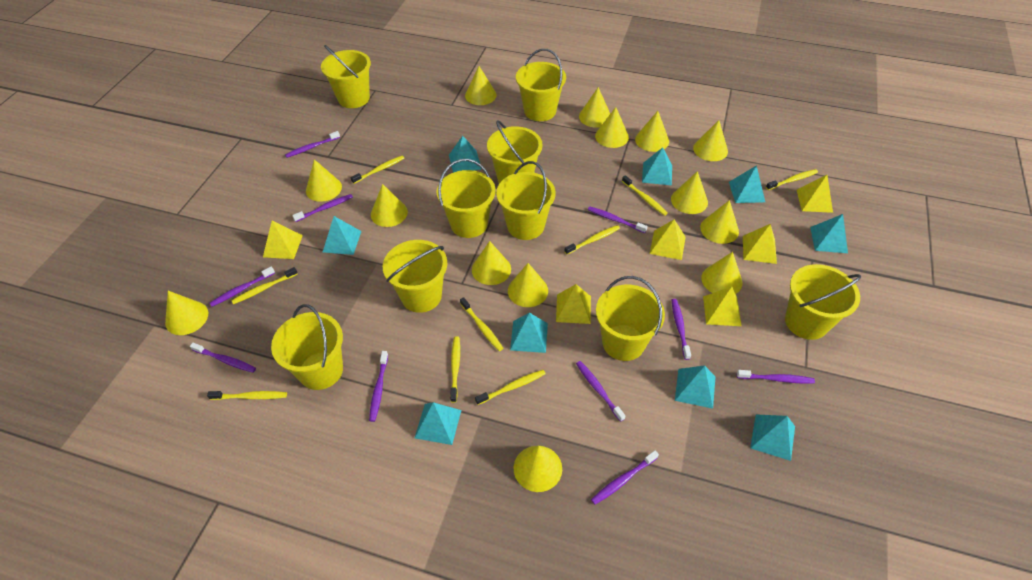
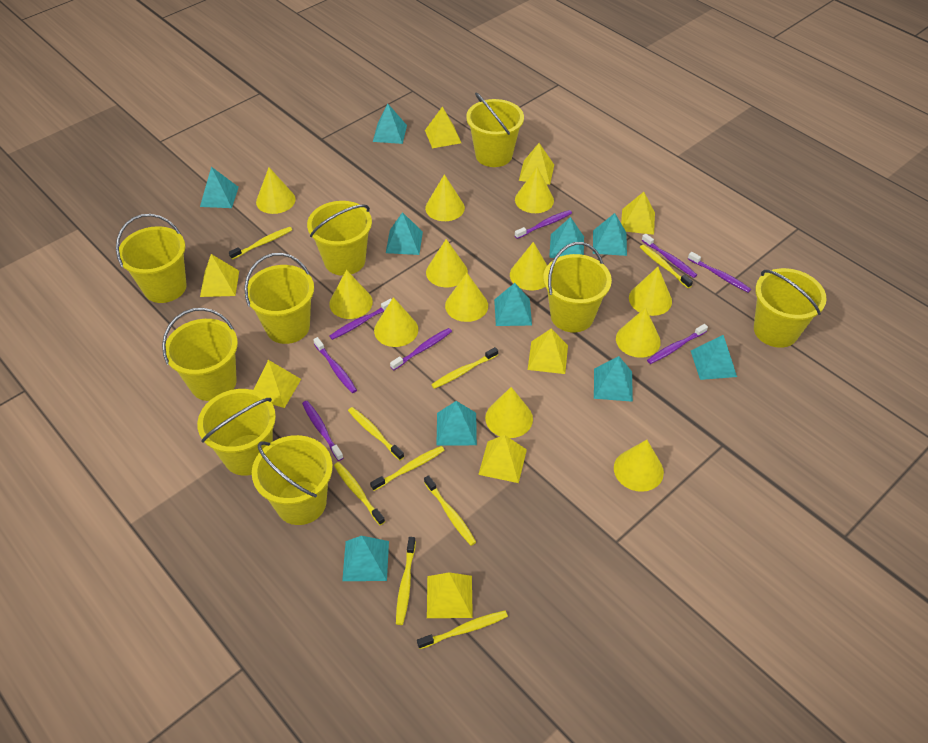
purple toothbrush: [190,343,256,373] [210,267,275,307] [285,131,340,158] [292,194,353,222] [369,351,388,422] [576,361,625,422] [588,206,648,233] [591,450,659,505] [672,299,691,360] [737,370,815,384] = 10 -> [302,401,343,461] [313,337,357,393] [330,298,392,340] [390,328,452,370] [515,210,572,239] [642,234,697,278] [647,324,708,364] [688,252,751,293] = 8
turquoise pyramid: [323,216,362,255] [415,402,461,445] [449,136,481,173] [510,313,548,353] [642,147,672,186] [675,365,716,409] [729,165,765,203] [750,414,795,461] [810,214,848,253] = 9 -> [200,167,239,208] [342,536,389,581] [373,104,407,144] [386,212,423,255] [436,401,477,445] [494,283,532,326] [549,217,584,258] [593,213,627,256] [594,356,633,402] [691,335,737,380] = 10
yellow cone: [165,291,208,335] [306,159,342,202] [371,184,408,227] [465,66,497,105] [472,241,511,285] [508,263,548,307] [514,446,562,492] [579,87,610,128] [595,107,629,148] [635,111,669,152] [671,171,708,214] [693,120,728,161] [700,200,739,244] [701,252,742,294] = 14 -> [256,167,295,214] [329,270,373,319] [374,297,418,347] [425,174,465,221] [426,239,468,287] [445,273,488,322] [485,387,533,438] [510,242,547,290] [515,167,554,213] [614,440,664,492] [616,307,661,358] [629,267,672,316] = 12
yellow pyramid: [263,221,303,259] [556,284,591,324] [650,219,685,260] [703,286,742,326] [743,224,777,264] [797,175,833,213] = 6 -> [200,254,239,297] [254,360,301,408] [425,107,461,148] [427,572,473,618] [478,435,527,483] [519,143,554,185] [528,329,568,374] [621,192,655,235] = 8

